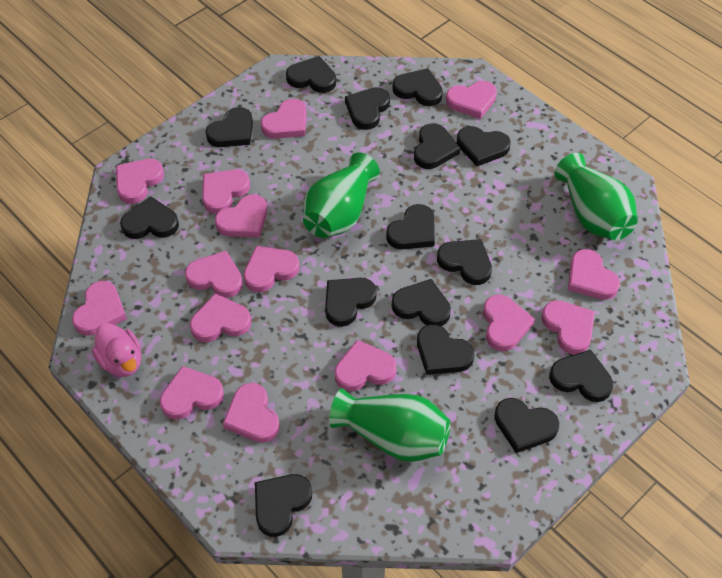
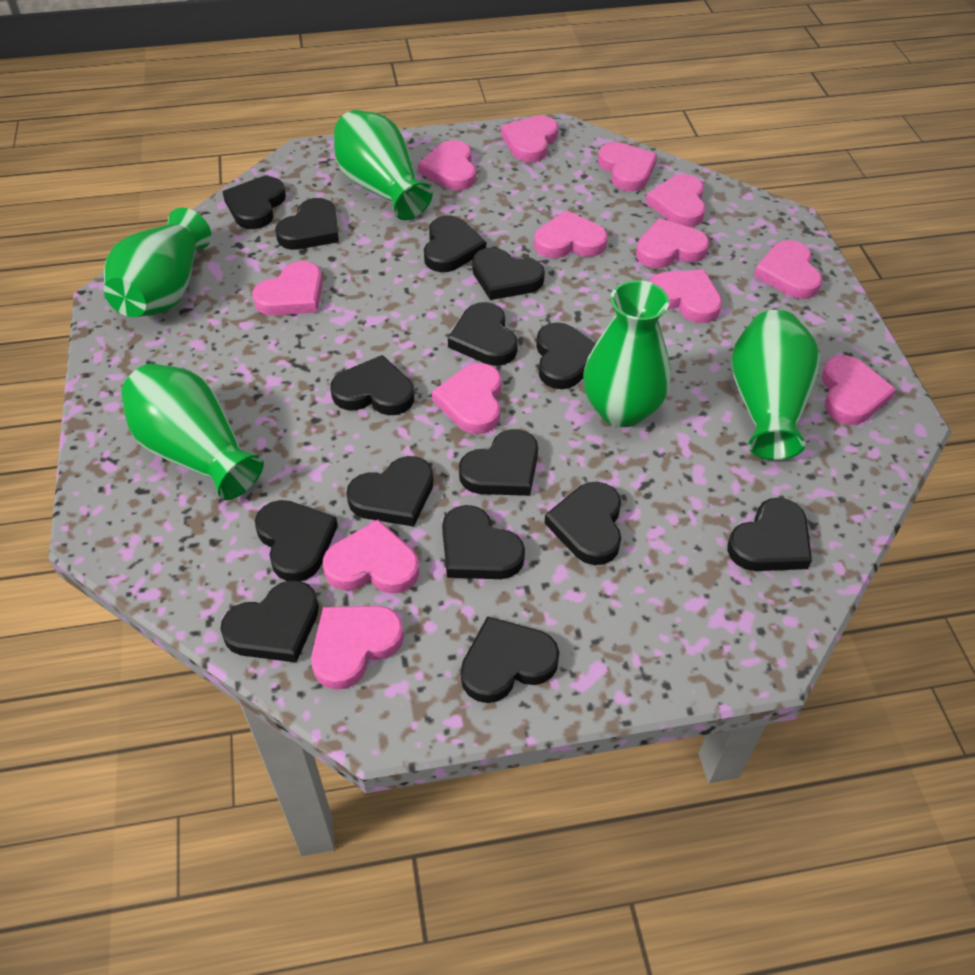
green vase: [303,152,380,238] [329,389,450,462] [554,153,638,240] = 3 -> [104,208,211,317] [121,364,264,500] [334,110,433,220] [583,280,671,427] [731,310,820,460] = 5
pink duck: [92,323,141,377] = 1 -> none = 0
pink heart: [72,281,127,336] [116,159,164,204] [160,366,224,420] [185,251,243,298] [190,293,251,342] [202,169,250,214] [215,194,267,238] [223,383,280,443] [243,246,300,292] [261,99,307,139] [335,340,396,391] [446,81,497,119] [483,295,535,351] [541,300,595,355] [568,249,620,300] = 15 -> [252,261,323,315] [311,606,404,690] [323,520,419,594] [418,140,476,190] [432,363,502,434] [501,116,558,162] [534,210,608,258] [598,142,657,191] [636,219,709,268] [645,174,706,227] [649,269,722,323] [754,240,822,299] [821,355,896,425] = 13

